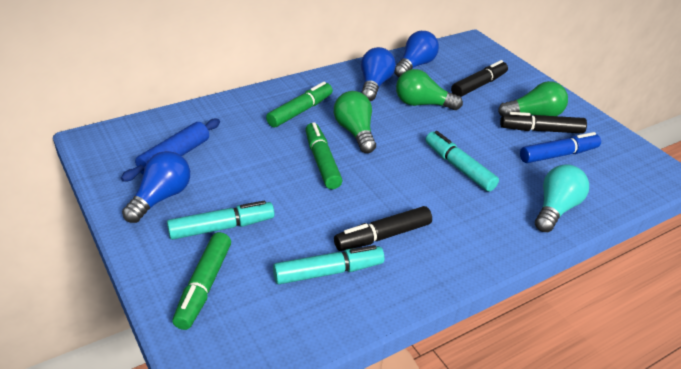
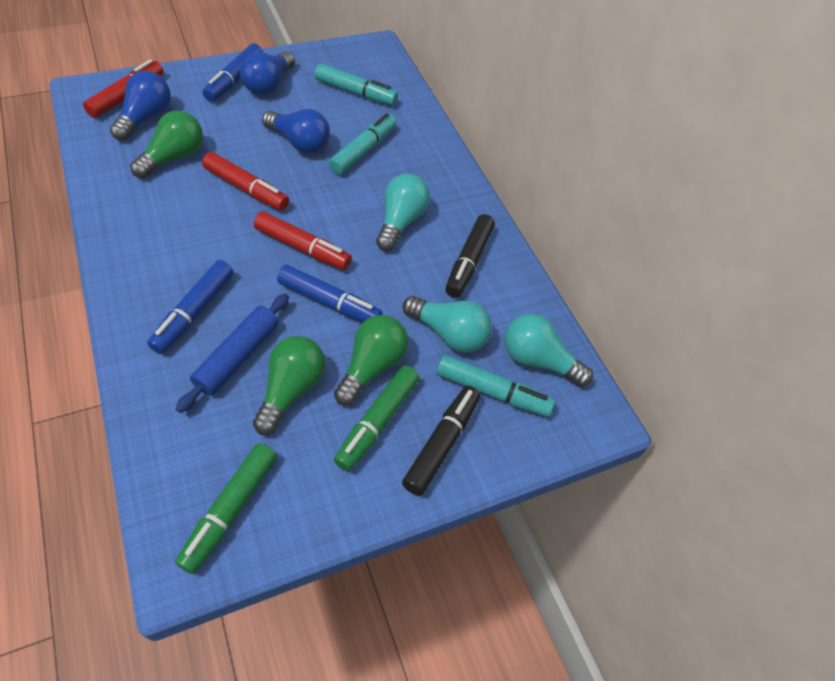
black marker: [334,206,432,251] [451,60,508,97] [500,112,587,134] = 3 -> [402,386,480,496] [445,214,495,298] = 2
blue marker: [520,132,601,163] = 1 -> [147,260,234,354] [203,43,263,102] [277,265,382,322] = 3
green marker: [172,232,231,330] [266,82,333,128] [305,122,342,189] = 3 -> [175,443,277,574] [334,365,420,471] = 2
red marker: none = 0 -> [83,59,164,118] [202,152,289,211] [254,211,352,270] = 3
turquoise light bulb: [535,164,589,232] = 1 -> [376,174,430,251] [403,296,492,353] [504,314,593,387] = 3

